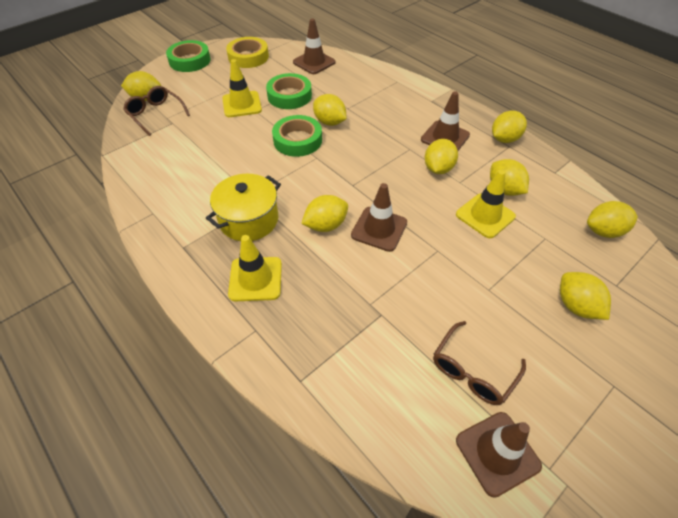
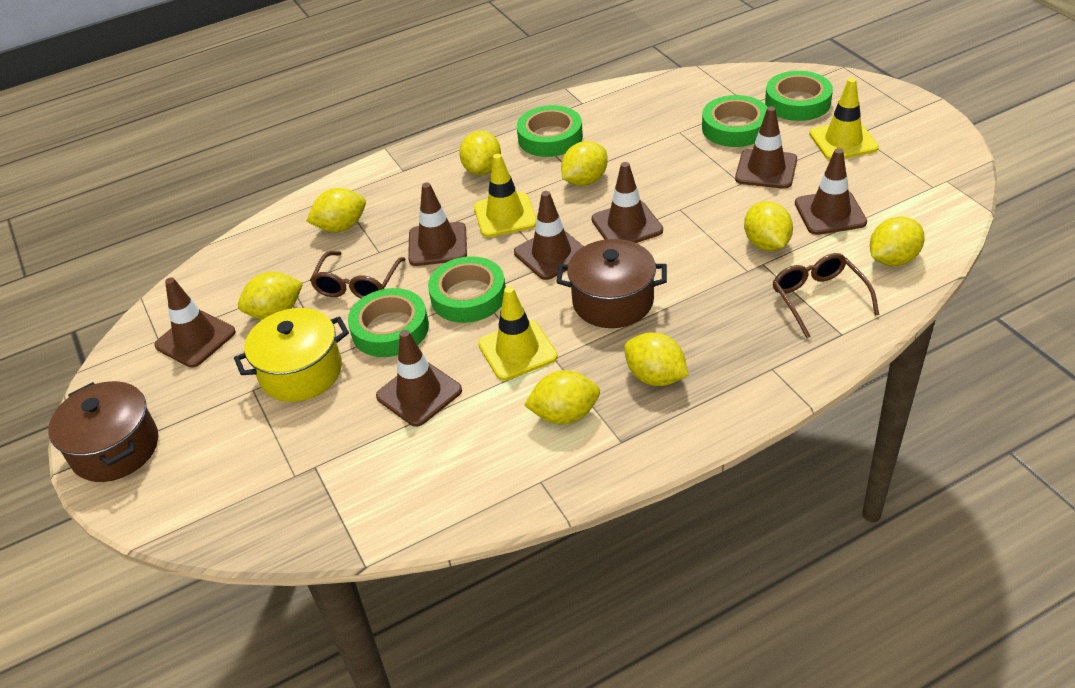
brown pot: none = 0 -> [48,381,158,482] [557,239,667,328] = 2
brown traffic cone: [293,19,336,74] [351,183,407,252] [421,91,470,151] [456,412,542,498] = 4 -> [154,277,236,368] [376,330,462,427] [408,183,467,266] [514,191,584,280] [591,162,663,243] [735,106,797,189] [795,148,867,235] = 7
green tape: [166,40,211,72] [266,73,312,109] [272,115,322,157] = 3 -> [348,288,429,357] [428,256,506,323] [517,105,583,157] [702,95,768,147] [765,71,833,121] = 5
yellow tape: [226,37,269,68] = 1 -> none = 0

